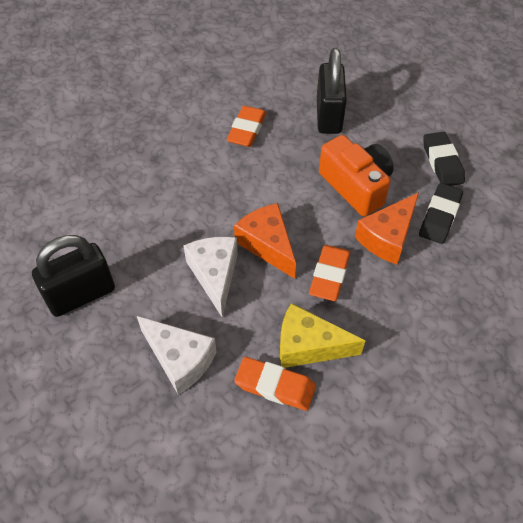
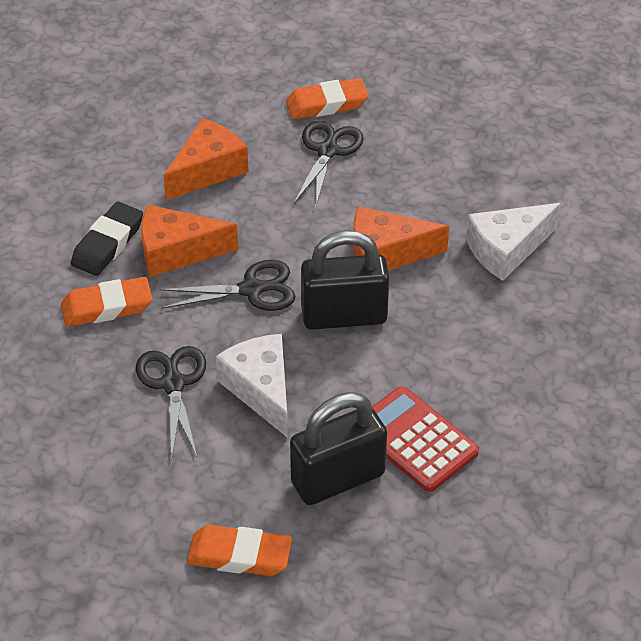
black eraser: [419,183,463,244] [423,132,465,186] = 2 -> [71,202,143,276] = 1
black scissors: none = 0 -> [136,346,206,458] [159,260,295,311] [294,121,364,209] = 3
orange camera: [319,135,394,216] = 1 -> none = 0
orange cheese: [234,203,296,279] [355,192,419,264] = 2 -> [141,205,238,277] [163,118,248,200] [353,206,449,270] = 3
red calculator: none = 0 -> [372,386,479,492] = 1
yellow cheese: [280,303,365,368] = 1 -> none = 0

